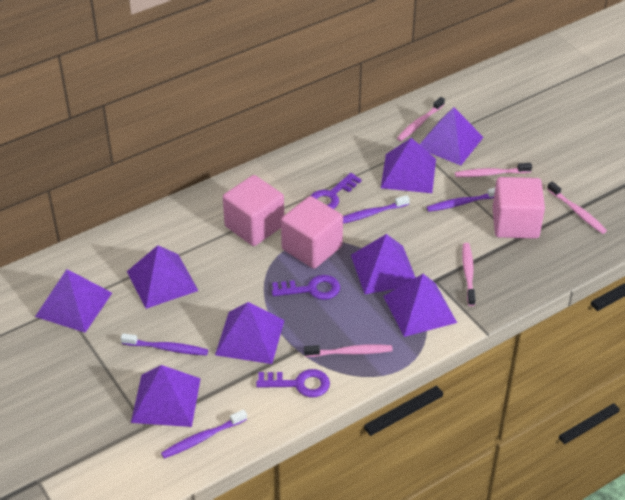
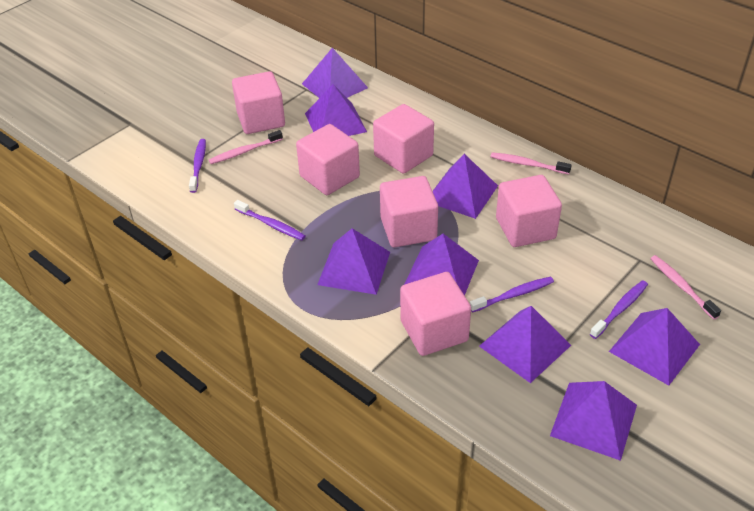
pink cube: [223,175,284,246] [281,196,343,269] [493,177,545,239] = 3 -> [232,71,285,134] [296,124,360,195] [373,104,434,174] [380,176,438,247] [400,272,471,356] [496,175,562,247] = 6
pink toothbrush: [304,344,393,357] [397,97,445,141] [455,163,532,177] [462,243,476,306] [547,181,607,234] = 5 -> [209,130,283,164] [490,152,572,174] [650,255,721,320] = 3
purple key: [256,369,330,397] [272,275,340,300] [311,173,362,209] = 3 -> none = 0

